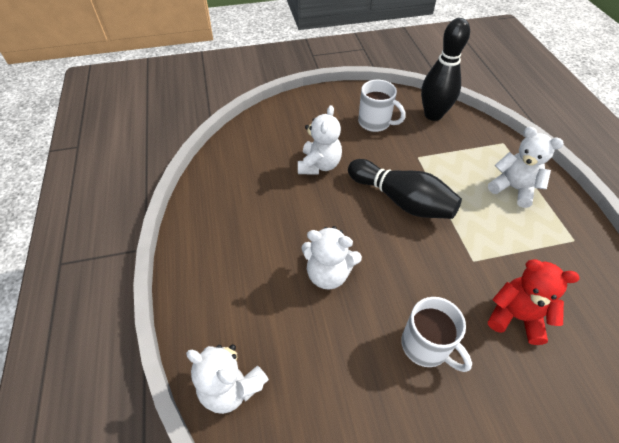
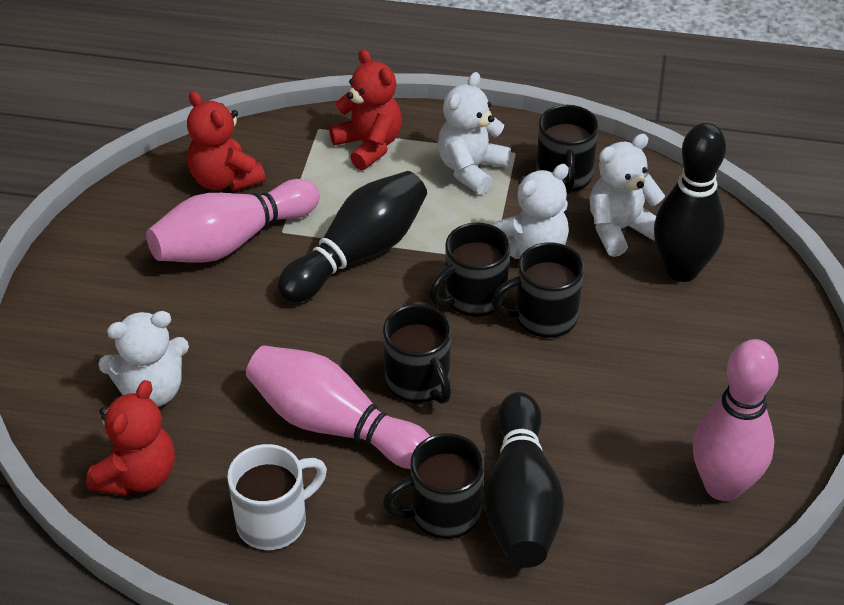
black bowling pin: [348,159,462,219] [421,18,470,121] = 2 -> [277,171,427,303] [484,392,564,568] [654,123,726,282] = 3
black mug: none = 0 -> [382,433,484,539] [383,304,451,404] [429,222,510,317] [491,242,584,338] [536,105,599,194] = 5
pink bowling pin: none = 0 -> [146,179,320,263] [246,345,430,469] [693,339,779,501] = 3
red teddy bear: [488,259,579,345] = 1 -> [86,380,175,496] [187,91,265,191] [329,49,402,170] = 3
white mug: [358,80,406,132] [401,297,472,372] = 2 -> [227,444,327,550] = 1

